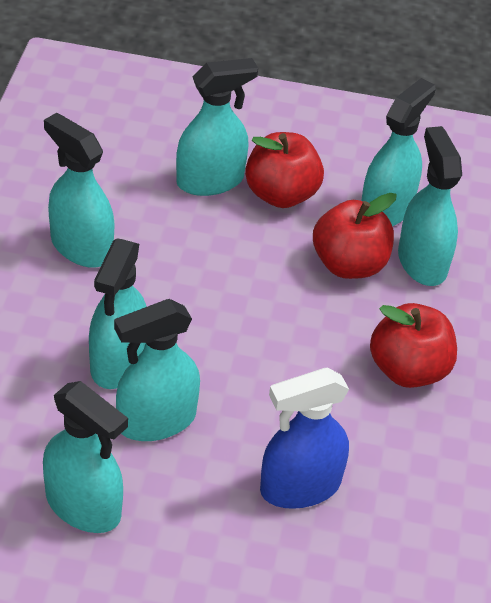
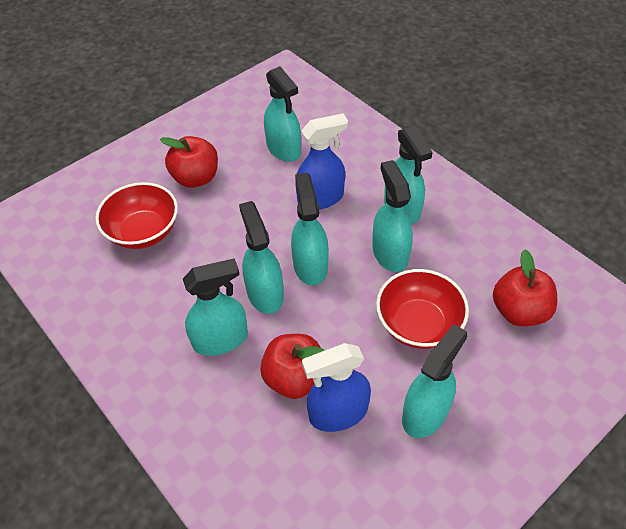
blue spray bottle: [260,368,349,509] = 1 -> [295,113,348,210] [302,343,371,432] = 2
red bowl: none = 0 -> [95,182,178,249] [376,269,469,349] = 2

